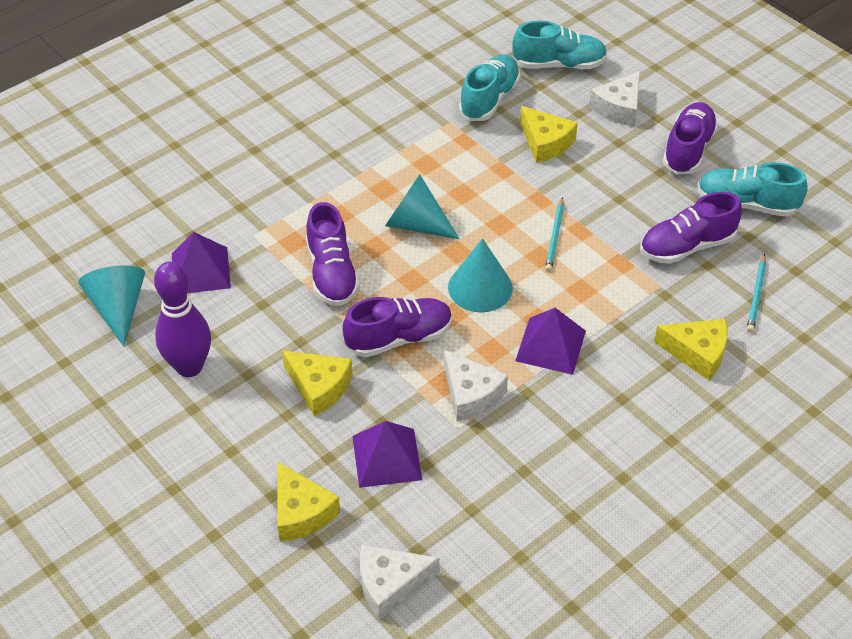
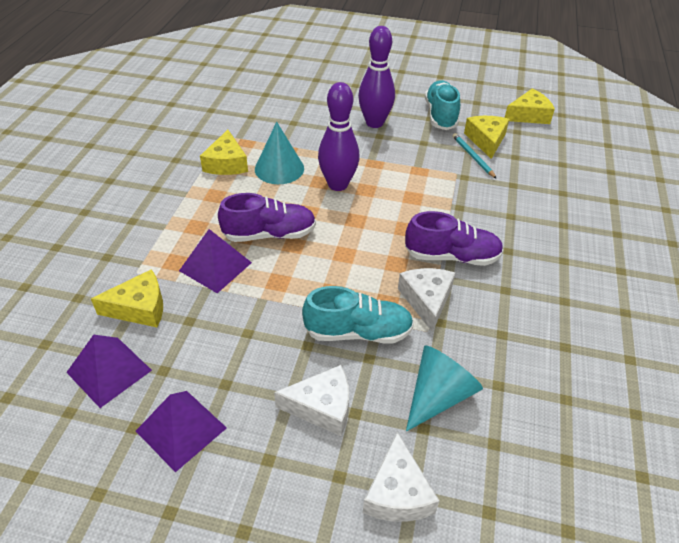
purple bowling pin: [154,262,211,377] = 1 -> [318,82,360,191] [358,26,395,128] = 2
purple shoe: [306,202,360,306] [342,297,452,357] [640,192,742,264] [663,102,718,175] = 4 -> [218,193,316,242] [405,211,504,266] = 2
turquoise cone: [78,265,145,347] [385,175,460,239] [448,238,513,312] = 3 -> [255,122,304,184] [406,345,483,432] = 2
turquoise pencil: [545,197,564,272] [747,254,766,332] = 2 -> [452,133,497,179] = 1
turquoise shoe: [459,54,520,121] [512,21,607,69] [697,162,808,217] = 3 -> [302,286,414,344] [425,80,460,130] = 2

